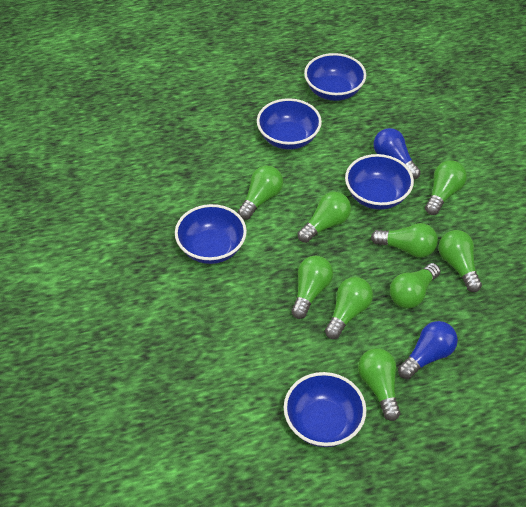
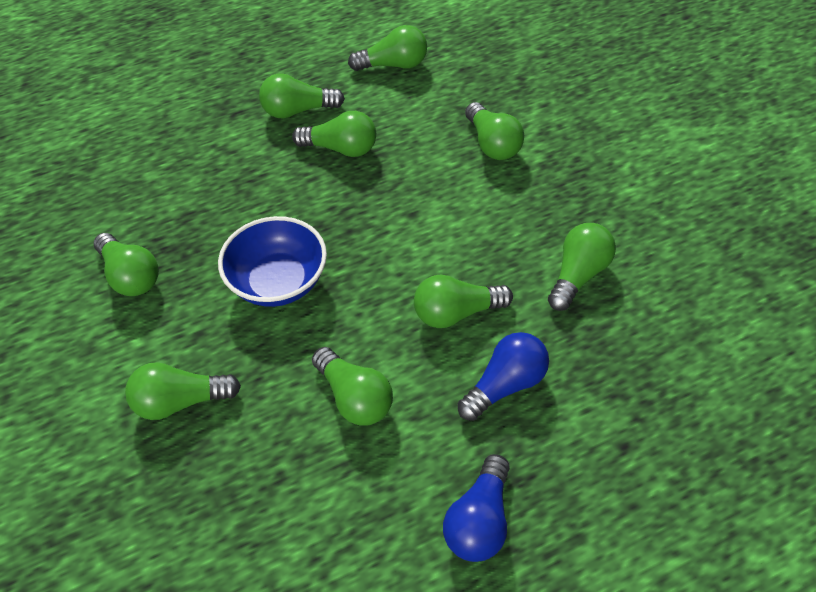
blue bowl: [175,204,247,264] [257,98,322,150] [284,372,366,447] [304,53,366,101] [345,154,414,210] = 5 -> [218,216,327,307] = 1

